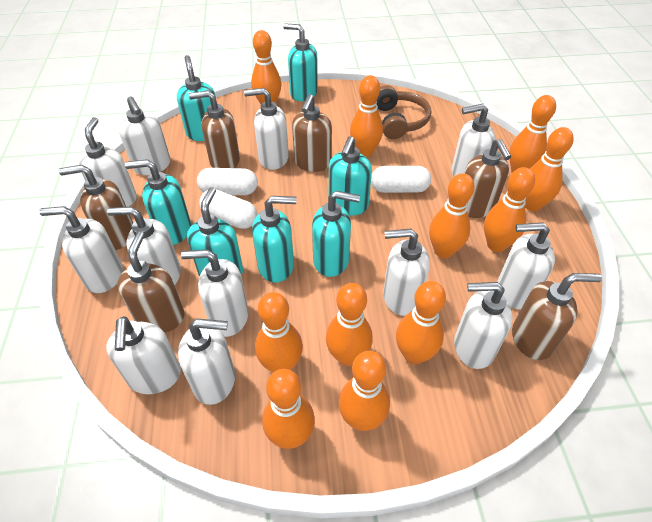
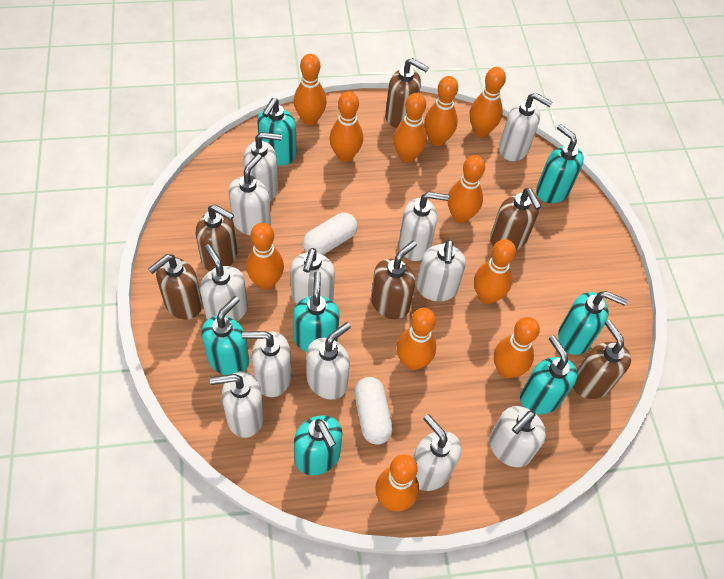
brown headphones: [376,85,431,139] = 1 -> none = 0
white capsule: [197,168,258,195] [199,190,257,229] [371,166,431,193] = 3 -> [303,213,358,255] [354,377,393,445] = 2

